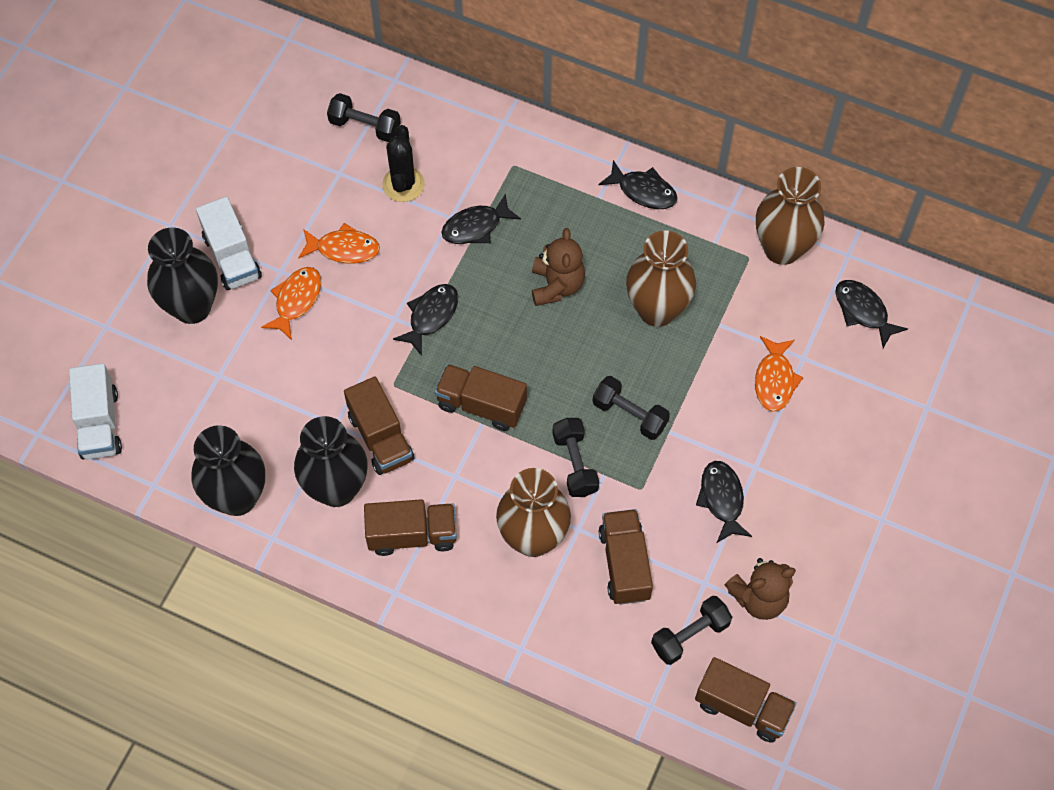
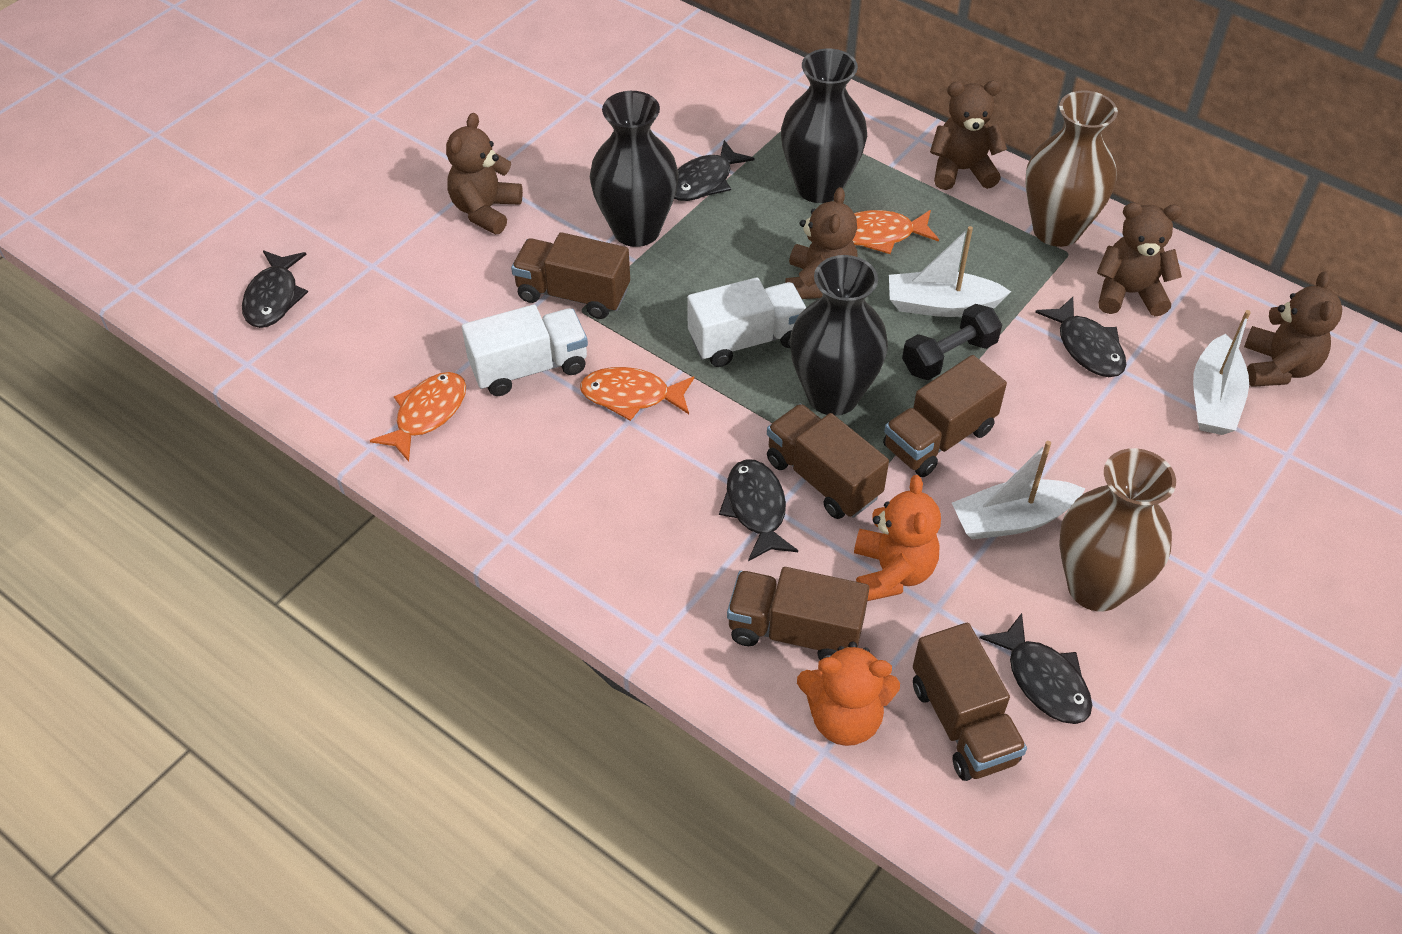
black cactus: [382,125,425,202] = 1 -> none = 0
black dumbbell: [327,93,401,142] [553,418,599,497] [593,376,670,440] [651,596,732,665] = 4 -> [902,304,1002,380] = 1
brown teddy bear: [532,228,585,306] [725,558,796,620] = 2 -> [446,113,523,234] [785,187,858,299] [930,81,1007,190] [1097,203,1182,316] [1244,271,1342,387] = 5
brown vase: [496,468,571,557] [626,230,696,327] [756,167,825,265] = 3 -> [1025,90,1118,247] [1059,448,1176,611] = 2
orange teddy bear: none = 0 -> [797,641,900,746] [854,475,941,601] = 2
white boat: none = 0 -> [889,226,1011,317] [952,441,1085,540] [1193,310,1251,435] = 3

